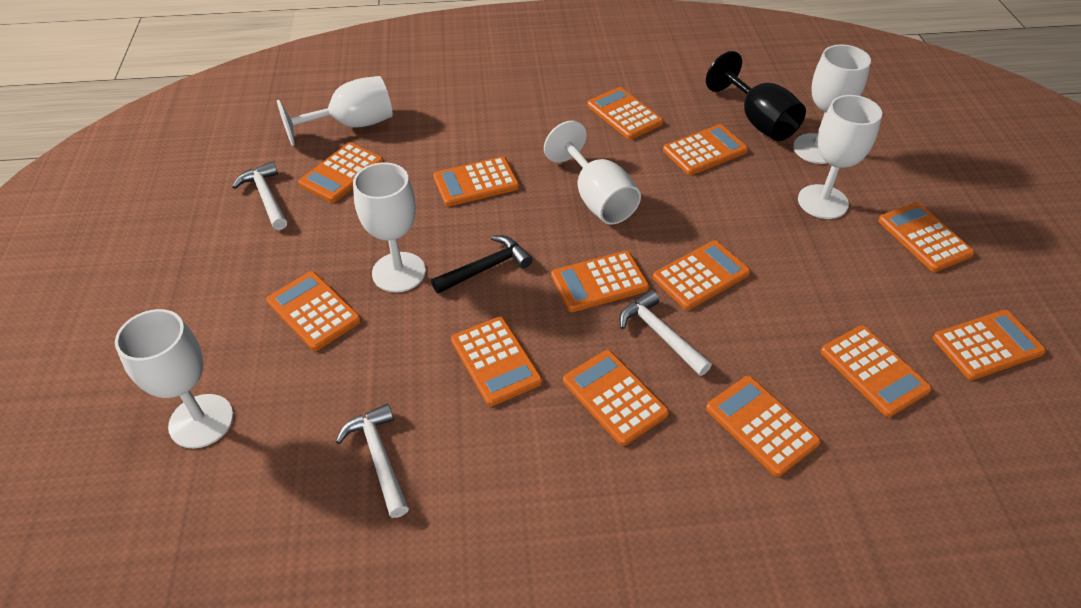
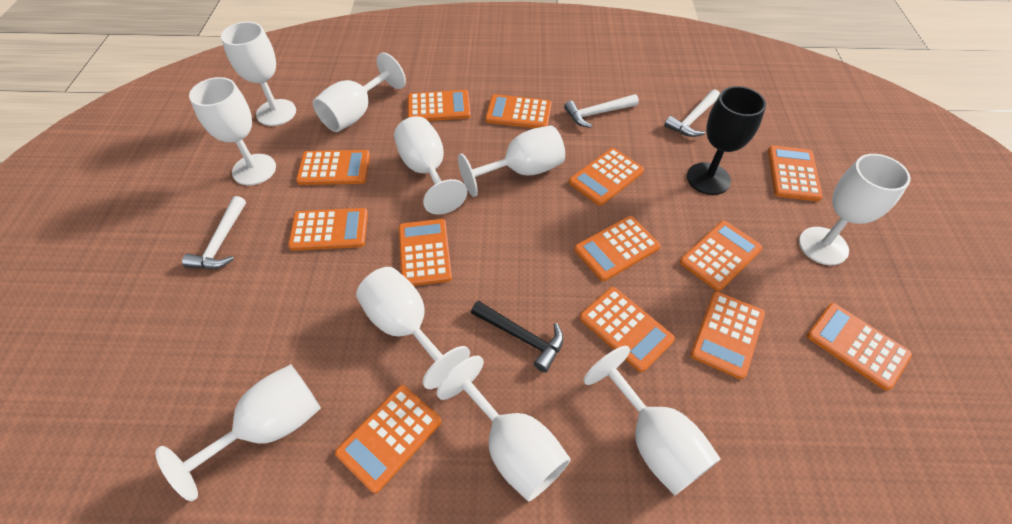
white goblet: [115,309,233,448] [277,76,392,146] [353,162,426,293] [544,121,641,225] [793,45,871,164] [798,95,882,219] = 6 -> [155,364,321,501] [189,77,276,186] [221,22,296,126] [313,52,406,132] [356,267,470,389] [394,116,467,215] [436,356,571,502] [458,125,565,197] [583,346,720,495] [799,154,910,265] = 10

